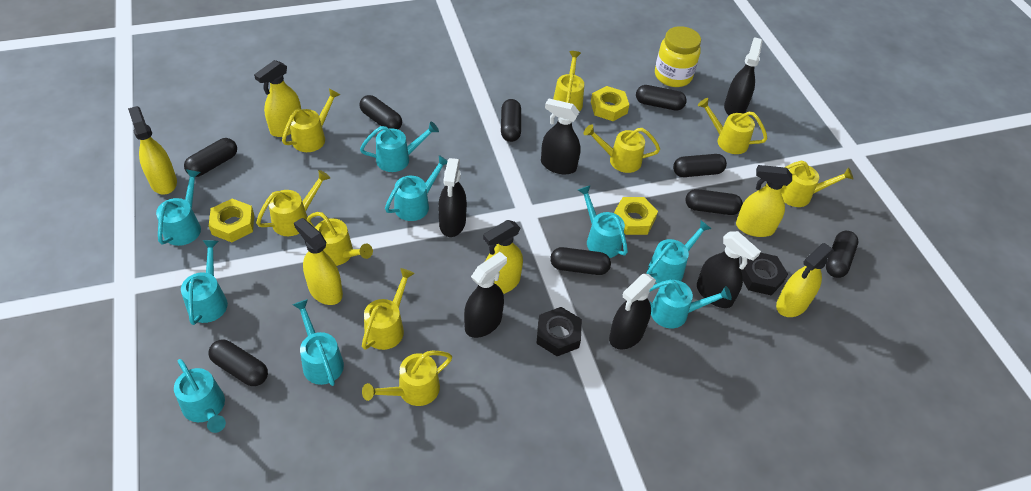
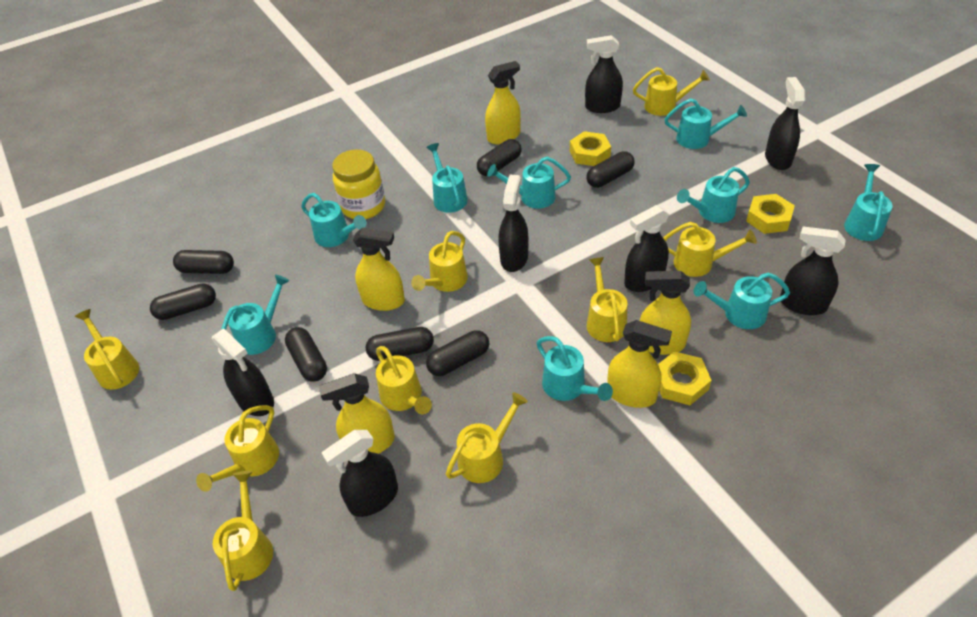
black capsule: [184,138,237,177] [209,340,268,386] [359,95,402,130] [501,99,521,142] [550,247,611,275] [636,85,687,111] [673,154,727,177] [685,189,743,215] [826,231,858,278] = 9 -> [150,283,216,320] [173,250,234,274] [285,327,327,382] [366,327,434,361] [426,330,489,376] [477,139,522,176] [586,151,635,188] = 7
black nut: [536,307,582,356] [741,253,788,295] = 2 -> none = 0
black spray bottle: [438,158,467,237] [464,252,507,338] [541,98,581,174] [609,274,656,349] [697,231,761,308] [724,37,763,115] = 6 -> [212,329,274,416] [322,430,398,517] [498,175,529,272] [585,35,623,113] [624,205,669,292] [765,77,805,170] [780,226,845,315] = 7
yellow spray bottle: [128,106,177,195] [254,60,301,137] [294,218,343,305] [483,220,523,294] [736,165,792,237] [776,243,834,317] = 6 -> [319,373,395,454] [353,227,405,311] [485,61,521,144] [607,320,672,408] [640,271,691,355] = 5

